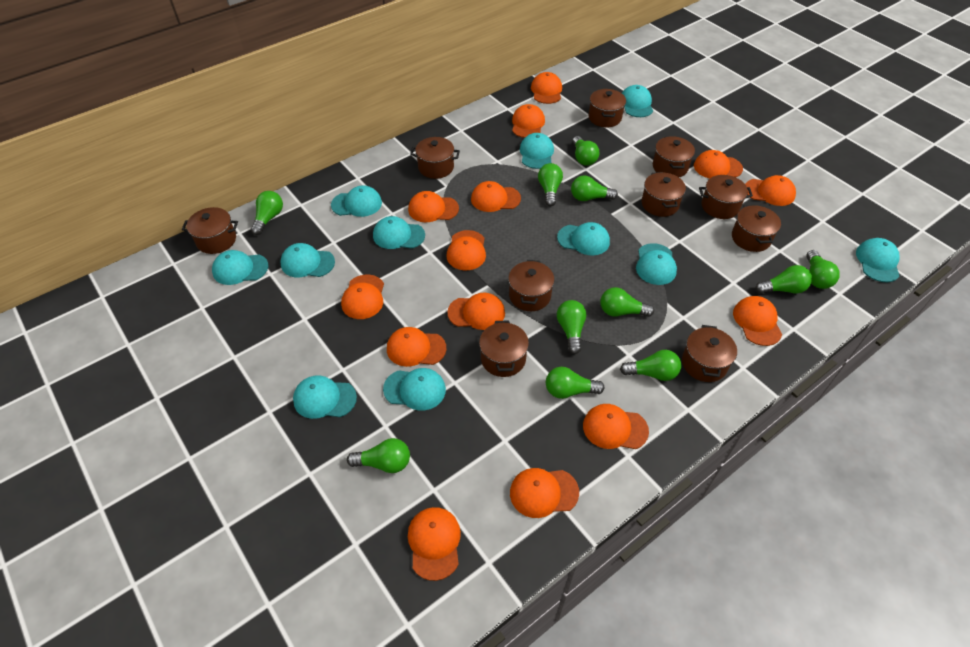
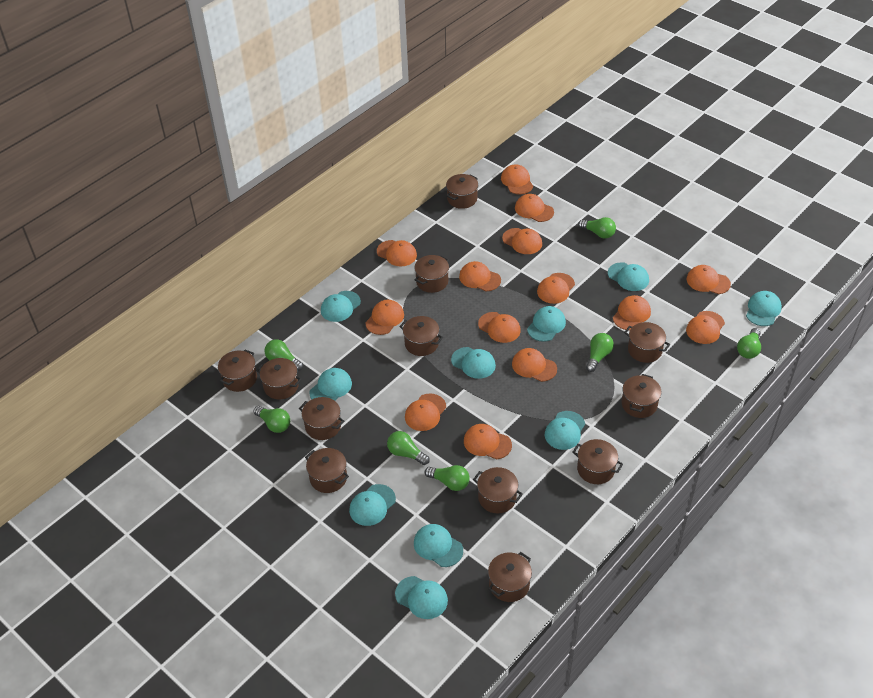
brown pot: [182,207,238,254] [410,137,460,179] [479,320,529,377] [508,260,554,311] [589,89,626,127] [642,172,686,217] [653,136,695,177] [682,325,737,382] [699,175,753,219] [732,205,781,252] = 10 -> [218,349,257,392] [256,358,302,399] [299,397,344,440] [305,448,349,493] [399,316,443,356] [414,255,449,293] [446,174,478,209] [473,467,523,513] [488,552,532,602] [573,439,623,484] [622,374,662,418] [624,322,670,363] = 12
green light bulb: [251,191,283,235] [347,438,410,473] [538,163,563,206] [546,367,604,399] [557,300,586,354] [571,175,618,201] [572,136,599,166] [600,287,654,317] [620,350,681,381] [756,265,812,294] [806,250,840,289] = 11 -> [253,406,290,433] [265,339,303,371] [387,431,430,465] [425,465,470,491] [578,217,616,239] [586,333,614,372] [737,328,761,359] = 7
turquoise cap: [212,250,268,285] [280,243,335,277] [293,375,357,419] [331,186,382,217] [373,216,425,249] [383,368,446,411] [520,133,554,169] [557,222,610,256] [622,85,653,117] [636,243,677,285] [856,238,899,282] = 11 -> [309,368,352,401] [321,291,361,322] [349,484,396,526] [395,576,448,619] [414,524,463,567] [451,347,496,379] [527,306,566,342] [545,411,585,450] [608,262,649,291] [746,291,782,326] = 10

